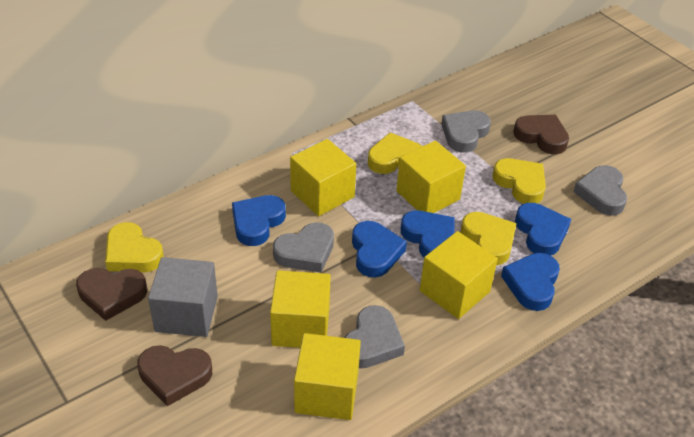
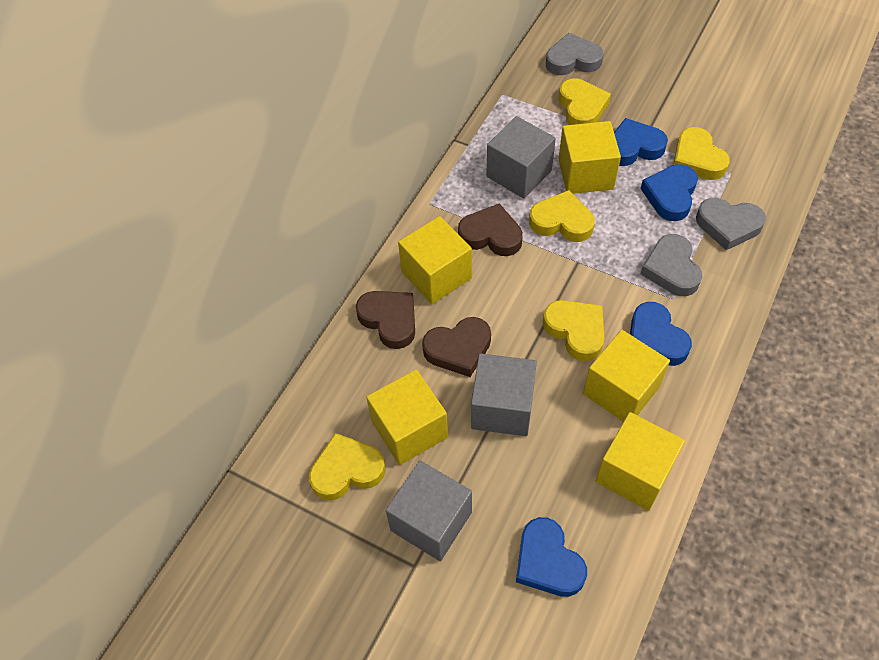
blue heart: [232,195,286,246] [352,221,407,277] [401,211,455,257] [501,253,560,311] [515,203,571,256] = 5 -> [516,517,587,597] [614,118,668,166] [630,302,692,366] [641,164,698,221] = 4
grey cube: [148,257,218,337] = 1 -> [386,461,472,561] [471,353,537,436] [486,116,556,199] = 3
grey heart: [273,222,334,273] [344,305,405,369] [441,110,491,153] [573,165,627,216] = 4 -> [546,33,603,75] [641,234,702,296] [696,198,766,250] = 3
yellow heart: [105,222,164,272] [368,132,422,174] [461,212,517,265] [492,158,546,204] = 4 -> [309,433,386,501] [529,190,595,242] [543,300,604,361] [559,78,611,125] [673,127,730,180] = 5

